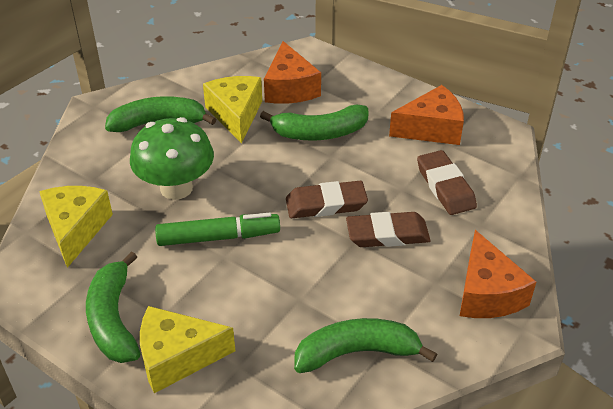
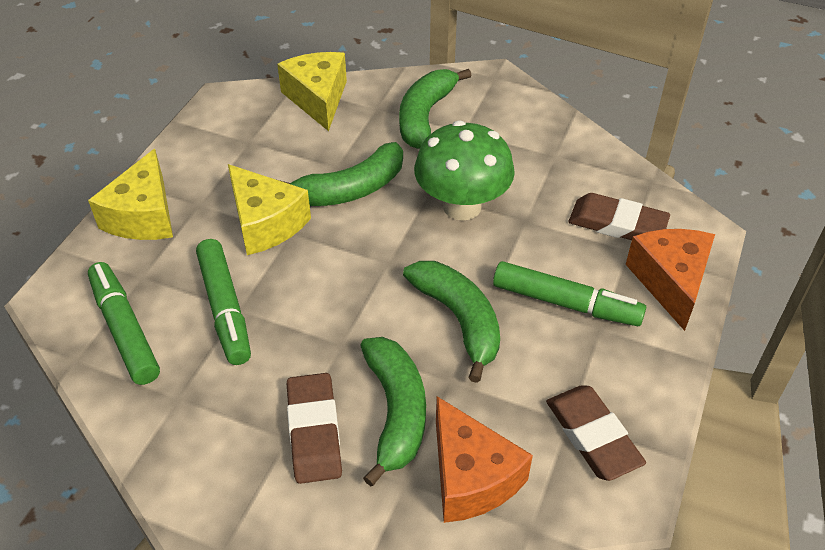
green marker: [155,213,280,246] = 1 -> [88,262,160,385] [196,239,251,365] [493,261,646,326] = 3
orange cheese: [264,41,321,104] [389,85,464,145] [460,230,536,318] = 3 -> [436,396,533,523] [626,229,715,331] = 2

